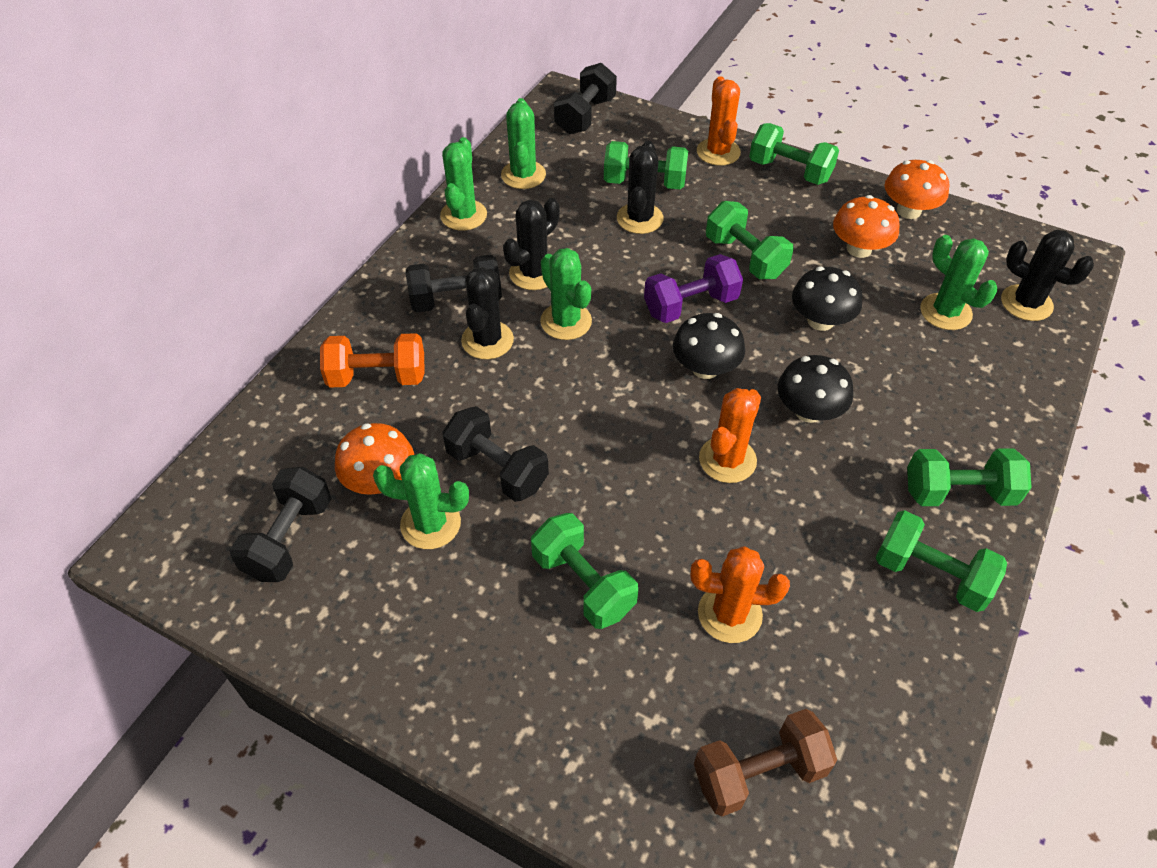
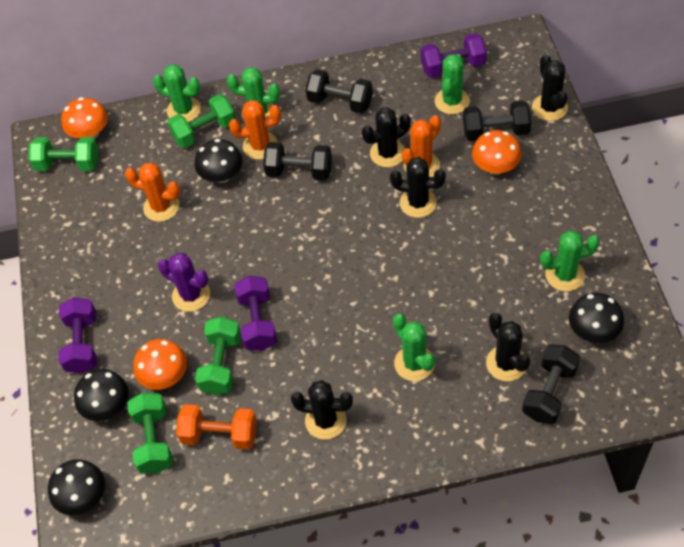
black cactus: [461,267,514,359] [503,198,560,290] [617,141,664,234] [1001,229,1094,321] = 4 -> [291,380,353,439] [362,107,411,167] [390,157,446,218] [486,313,530,381] [532,54,568,121] = 5
black mushroom: [673,313,745,379] [778,355,853,423] [792,267,862,331] = 3 -> [48,459,105,515] [74,369,129,421] [195,139,243,183] [569,293,624,343] = 4
brown dumbbell: [694,709,837,816] = 1 -> none = 0
green dumbbell: [531,513,638,629] [604,141,688,189] [706,201,794,279] [749,123,839,185] [875,510,1007,612] [907,448,1032,506] = 6 -> [29,137,98,171] [127,393,173,473] [167,94,236,148] [195,316,241,395] = 4
purple cactus: none = 0 -> [158,253,210,312] = 1
purple dumbbell: [644,254,743,323] = 1 -> [58,297,97,374] [234,276,277,351] [421,33,487,78] = 3

